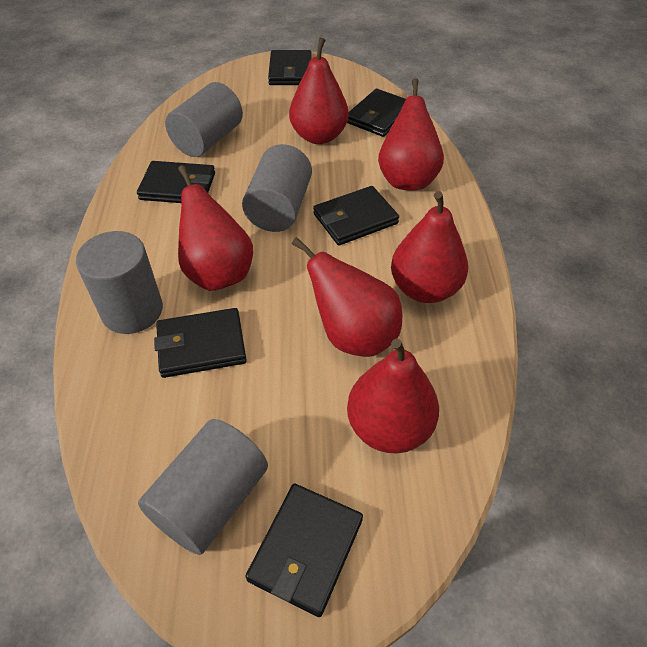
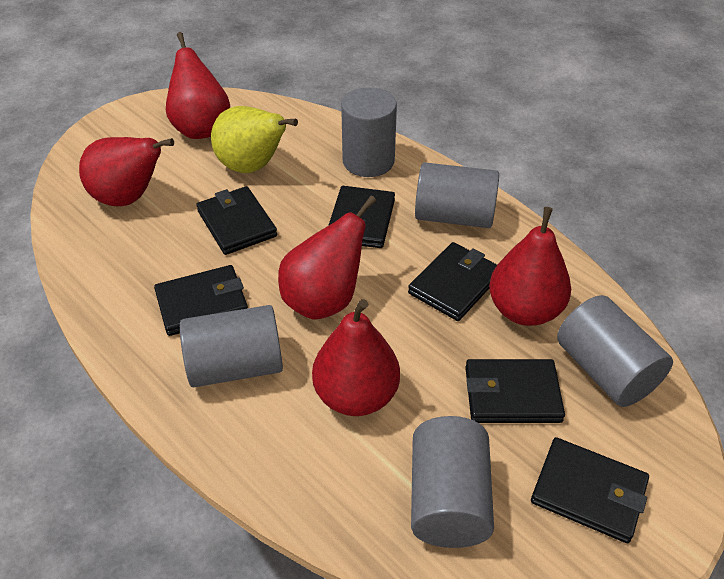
grey cylinder: [76,231,163,334] [138,419,268,555] [165,82,243,157] [242,144,312,232] = 4 -> [180,305,283,387] [341,87,397,177] [411,416,494,548] [415,162,499,228] [557,295,673,407] = 5
red pear: [178,165,253,291] [289,37,349,144] [292,237,402,357] [347,339,439,453] [378,78,444,191] [391,191,468,303] = 6 -> [79,137,174,206] [166,32,230,139] [278,196,376,320] [312,299,400,416] [489,207,571,326] = 5
yellow pear: none = 0 -> [211,106,298,173] = 1

